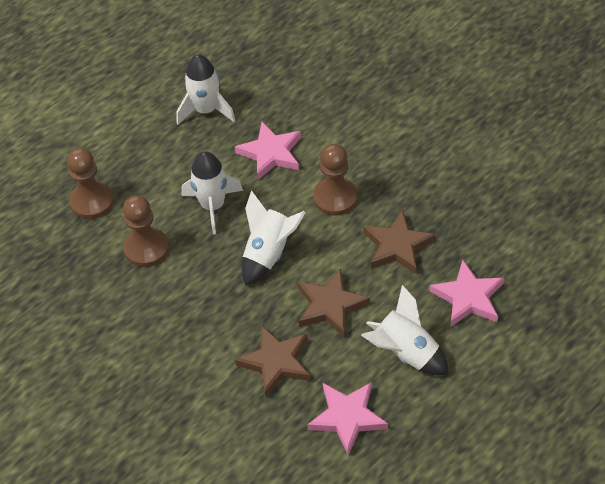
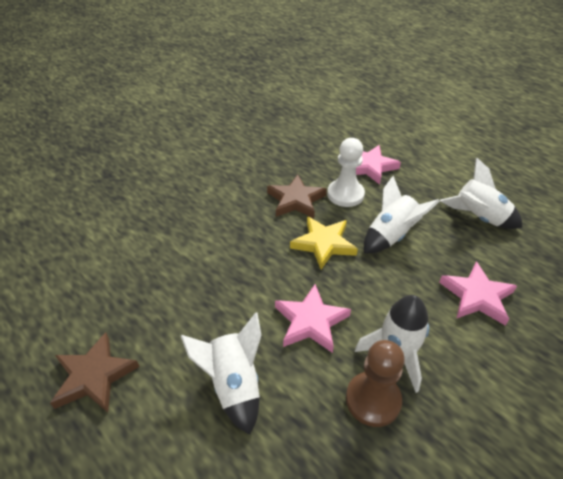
brown pawn: [67,148,114,219] [123,195,169,267] [313,144,357,216] = 3 -> [346,340,405,427] = 1
brown star: [235,325,311,397] [298,268,370,337] [363,210,436,274] = 3 -> [50,332,140,412] [267,175,327,218] = 2
white pawn: none = 0 -> [327,138,365,207] = 1
yellow star: none = 0 -> [290,216,358,269] = 1

